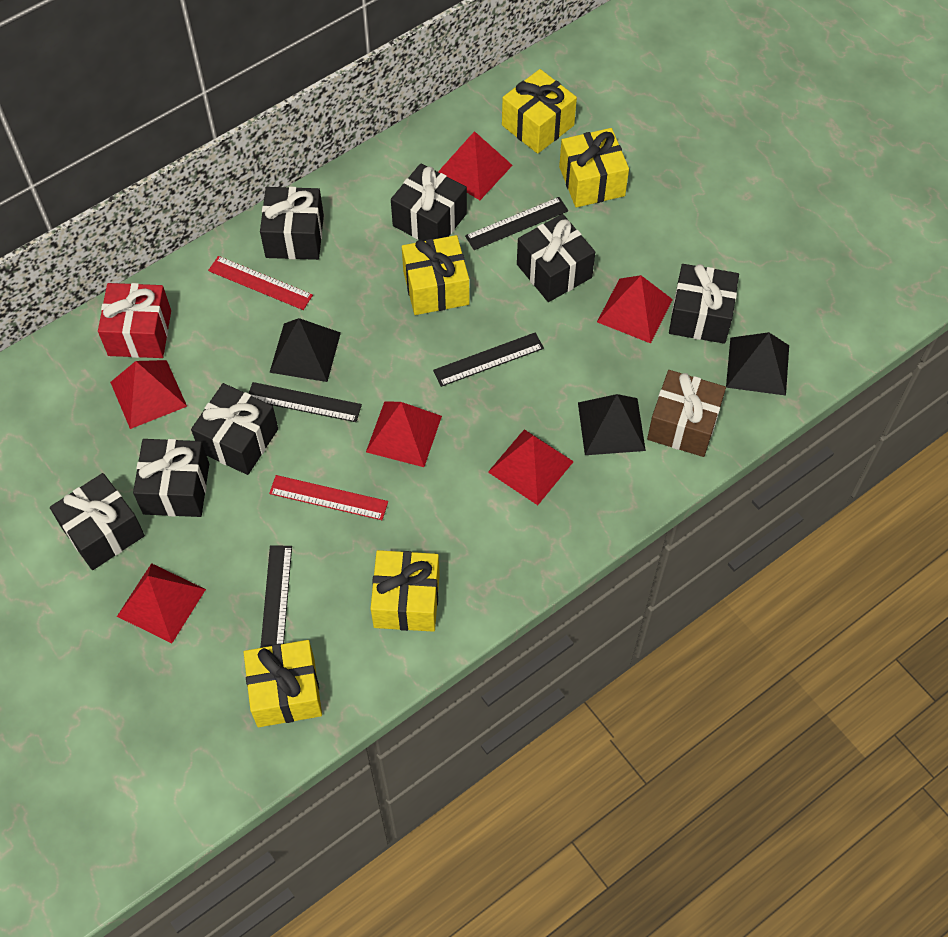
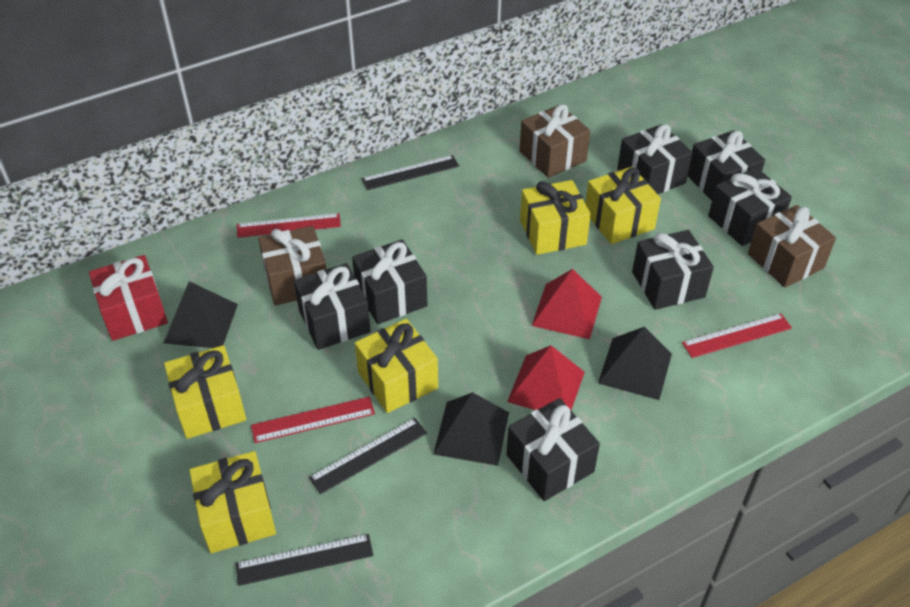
black ruler: [248,382,362,422] [260,545,292,648] [433,332,544,387] [465,197,568,250] = 4 -> [235,534,373,586] [309,418,427,494] [362,155,459,190] = 3
brown gift: [647,370,726,457] = 1 -> [258,226,326,305] [520,104,590,178] [748,205,836,288] = 3
red pyramid: [110,360,187,429] [117,563,206,643] [366,401,442,467] [438,131,513,200] [488,429,574,505] [597,275,673,343] = 6 -> [507,345,585,410] [532,269,602,339] = 2
red ruler: [208,256,313,310] [269,475,388,520] = 2 -> [237,213,341,238] [251,397,375,443] [682,313,792,358] = 3

